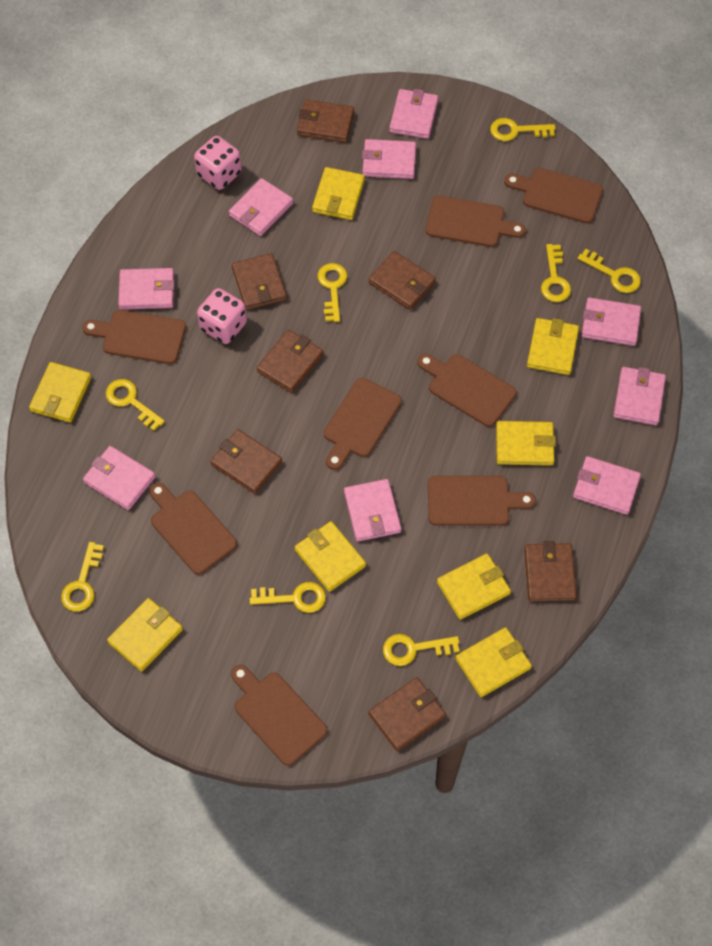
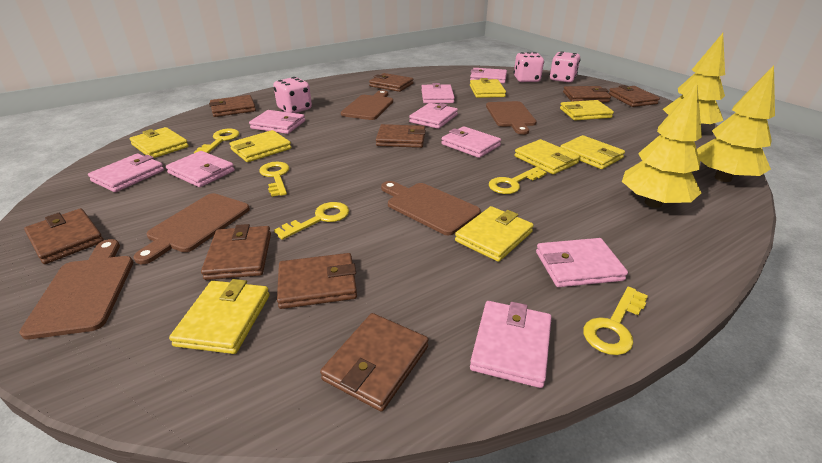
brown cutting board: [82,310,186,364] [149,483,237,575] [231,665,327,766] [324,378,402,470] [418,354,517,427] [426,195,526,247] [428,476,536,526] [504,168,603,223] = 8 -> [19,239,133,339] [133,193,250,264] [341,90,393,120] [381,181,481,235] [486,101,537,135] = 5
brown wallet: [210,429,282,494] [232,253,287,310] [256,330,323,393] [297,99,354,143] [368,677,446,751] [369,251,436,310] [524,541,577,602] = 7 -> [24,208,104,264] [201,224,271,280] [209,95,256,117] [277,253,357,309] [320,313,428,412] [369,73,414,92] [376,124,426,148] [563,86,611,102] [609,85,660,107] = 9
pink dice: [194,136,242,190] [197,288,247,344] = 2 -> [273,77,312,113] [514,52,544,82] [550,51,581,82] = 3
yellow key: [61,542,104,611] [106,379,165,431] [250,582,326,613] [318,263,347,322] [383,634,460,666] [490,118,555,141] [541,244,571,302] [577,249,641,293] = 8 -> [194,129,239,153] [259,161,289,197] [274,202,349,240] [489,167,547,194] [583,287,648,355] = 5
yellow tree: none = 0 -> [622,83,702,208] [663,33,725,124] [697,65,775,182] = 3

